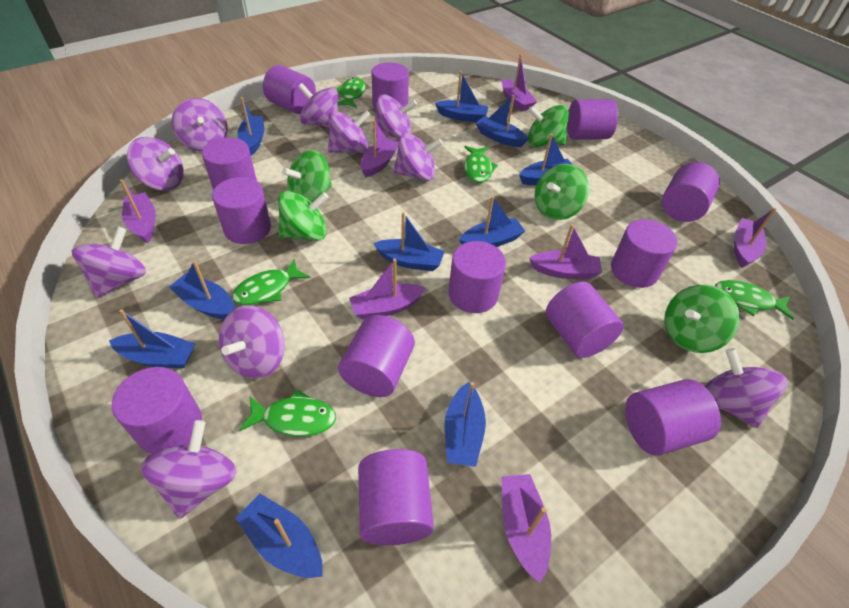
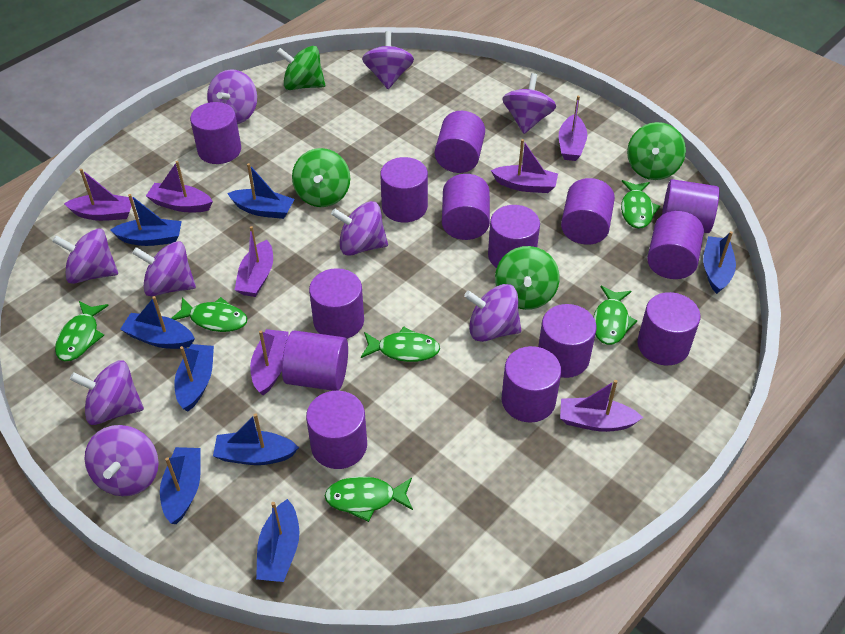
blue boat: [109,309,195,368] [169,260,235,319] [236,494,323,578] [237,97,264,155] [374,212,445,271] [435,71,488,122] [444,382,486,467] [459,196,525,247] [476,95,528,147] [519,134,573,185] = 10 -> [110,194,182,246] [120,296,195,349] [160,447,201,524] [174,344,214,411] [213,413,299,465] [227,163,294,219] [256,499,299,582] [703,231,736,294] = 8
green fish: [232,259,310,305] [239,389,336,436] [336,78,366,108] [464,146,498,183] [715,280,794,320] = 5 -> [55,301,109,361] [171,297,247,332] [325,476,413,522] [361,326,440,362] [593,286,637,345] [621,180,660,229] = 6
green spinning top: [278,191,329,241] [282,150,332,202] [528,105,569,147] [535,164,589,220] [664,285,740,353] = 5 -> [276,46,325,90] [292,148,350,207] [495,246,560,310] [627,122,686,180] = 4
purple cylinder: [112,367,202,454] [202,138,257,190] [212,177,271,244] [263,65,316,114] [338,315,415,397] [358,449,434,545] [371,62,409,110] [448,241,506,313] [546,281,624,358] [567,99,618,140] [611,219,678,288] [625,379,721,456] [662,162,720,222] = 13 -> [190,102,241,164] [282,330,348,391] [306,391,367,469] [309,268,364,339] [380,157,428,223] [435,111,485,173] [442,174,490,240] [488,205,540,268] [502,346,561,422] [538,304,597,378] [561,178,615,245] [637,292,701,365] [647,211,704,279] [662,179,719,233] = 14
purple spinning top: [72,227,146,298] [127,137,184,190] [141,420,237,519] [172,98,227,152] [219,305,285,379] [298,83,338,127] [328,110,371,153] [375,94,417,139] [393,133,443,181] [705,348,788,428] = 10 -> [52,229,118,284] [70,360,144,425] [84,425,159,496] [132,241,196,296] [207,69,257,124] [331,201,388,256] [362,31,414,89] [464,284,521,342] [502,73,556,134] = 9

